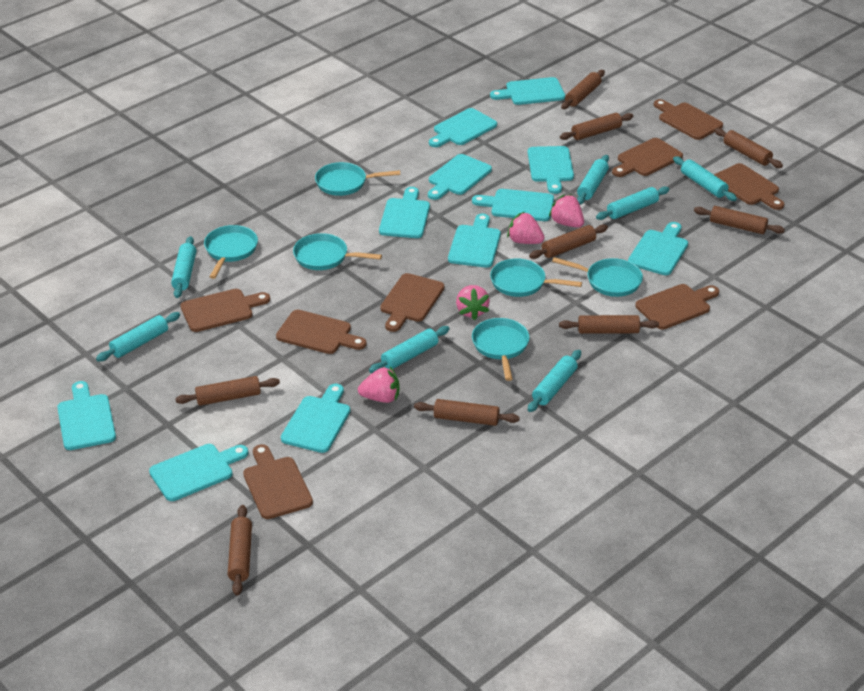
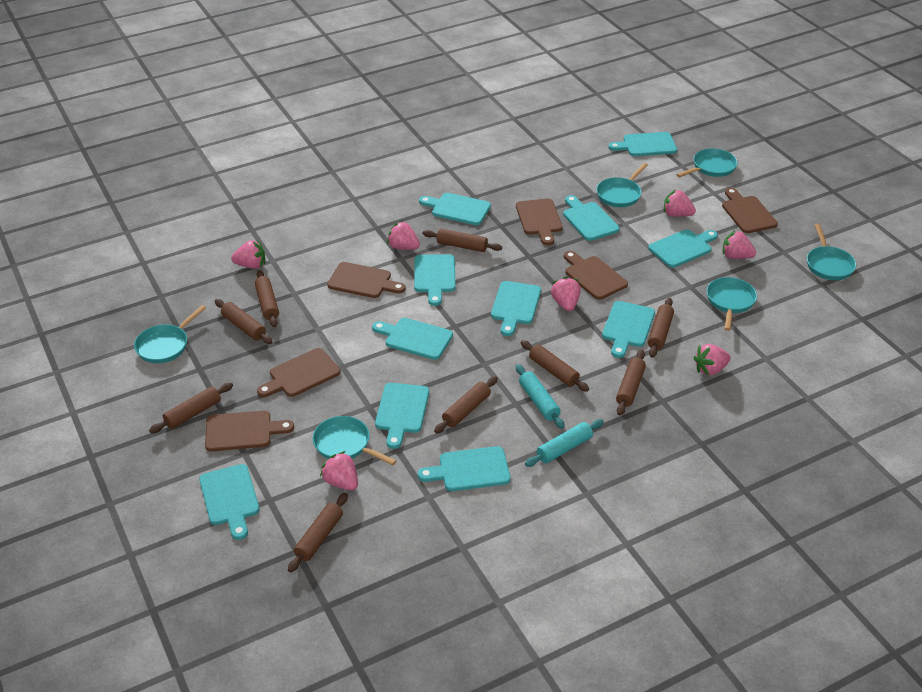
brown cutting board: [181,289,270,332] [243,444,313,519] [276,310,367,354] [380,273,444,332] [612,138,683,177] [635,284,719,329] [654,99,723,140] [714,163,784,210] = 8 -> [205,411,294,451] [257,348,341,397] [327,262,406,298] [516,199,563,245] [564,251,628,300] [722,188,778,233] = 6
pink strawberry: [358,367,400,403] [456,285,490,320] [507,212,545,244] [549,194,584,228] = 4 -> [231,240,265,269] [320,451,358,491] [387,221,420,250] [551,277,580,311] [664,189,696,217] [693,344,731,376] [723,230,756,259] = 7
turquoise rolling pin: [96,312,180,361] [171,236,196,298] [369,326,450,373] [528,350,581,412] [577,155,609,205] [596,186,670,220] [673,156,737,201] = 7 -> [516,364,565,429] [525,419,604,467] = 2

